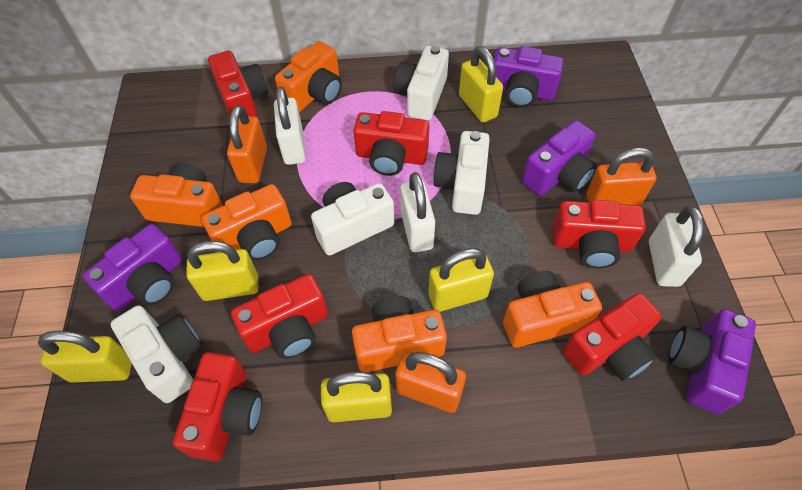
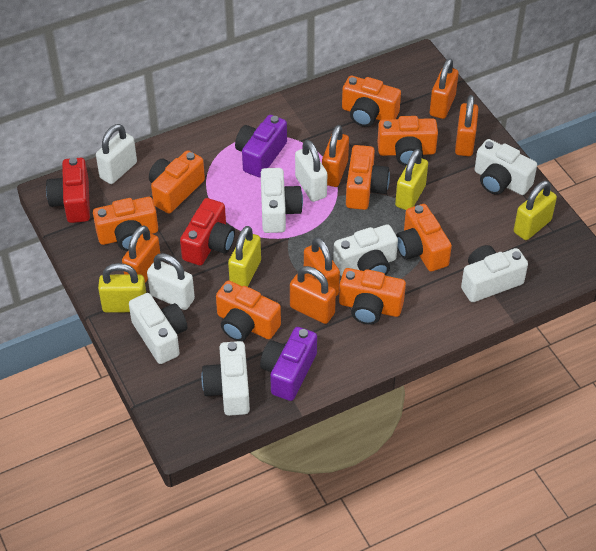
orange camera: [130,164,223,227] [202,184,292,260] [275,41,342,112] [352,296,447,372] [503,271,602,348] = 5 -> [93,197,158,251] [149,150,205,214] [216,280,281,341] [339,268,406,325] [342,76,401,127] [346,145,390,210] [377,116,438,166] [396,204,452,272] = 8
orange padlock: [227,105,267,184] [395,351,466,413] [586,147,656,206] = 3 -> [122,225,160,283] [290,266,336,324] [304,237,340,296] [322,125,349,187] [430,58,459,119] [455,95,479,156] = 6
purple camera: [83,224,182,311] [494,46,564,108] [522,120,597,196] [668,309,756,414] = 4 -> [235,115,287,177] [260,327,317,401] = 2
red camera: [173,352,262,462] [208,51,268,117] [231,274,328,359] [353,111,429,176] [553,200,646,268] [563,293,662,381] = 6 -> [46,158,90,223] [180,198,235,266] = 2
white camera: [111,305,202,403] [311,182,394,256] [394,45,449,121] [433,131,490,215] = 4 -> [129,293,187,364] [201,341,250,416] [261,168,303,233] [333,224,398,276] [461,245,528,302] [475,139,537,195] = 6
yellow padlock: [38,331,132,383] [186,241,259,301] [321,372,392,422] [428,248,494,312] [459,46,503,122] = 5 -> [98,263,146,313] [228,226,261,287] [395,149,428,210] [514,181,557,240] = 4

